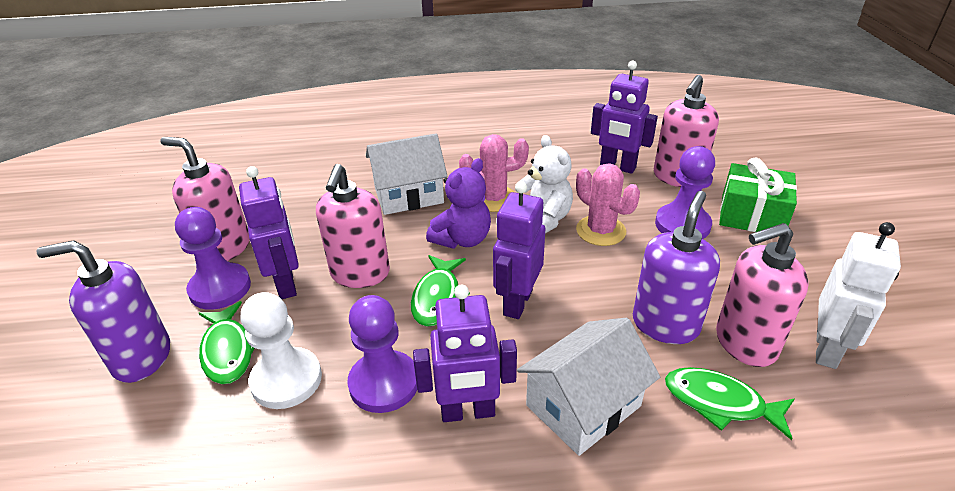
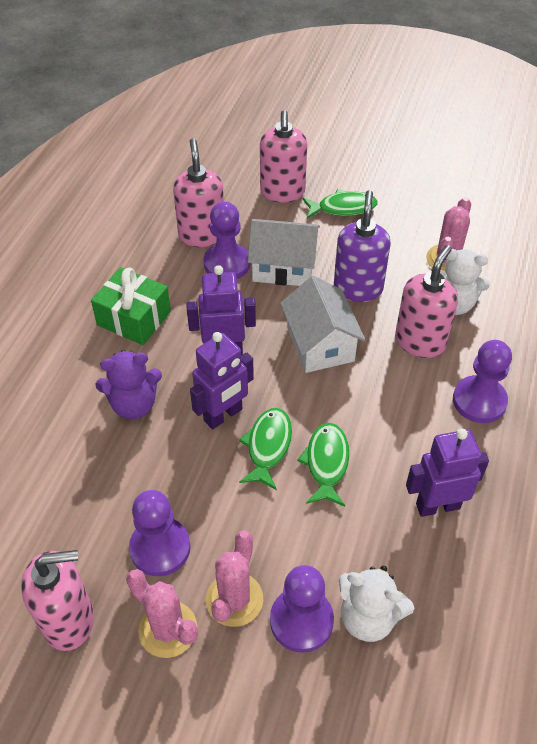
pink cactus: [459,134,529,212] [576,163,640,246] = 2 -> [126,569,198,658] [206,530,263,627] [426,197,471,271] = 3
purple pawn: [175,207,251,310] [347,295,417,413] [655,146,715,239] = 3 -> [129,490,190,576] [204,201,250,279] [270,565,334,653] [453,340,512,423] = 4
purple robot: [239,166,299,299] [413,285,517,422] [493,181,545,319] [591,61,658,174] = 4 -> [186,265,256,355] [190,332,254,429] [406,428,489,517] = 3
purple soap dispenser: [36,240,170,383] [633,191,720,344] = 2 -> [334,190,391,302] = 1
white pawn: [241,292,322,409] = 1 -> none = 0
white robot: [816,222,901,369] = 1 -> none = 0
white teddy bear: [520,135,573,233] = 1 -> [339,566,414,642] [431,249,490,315] = 2

